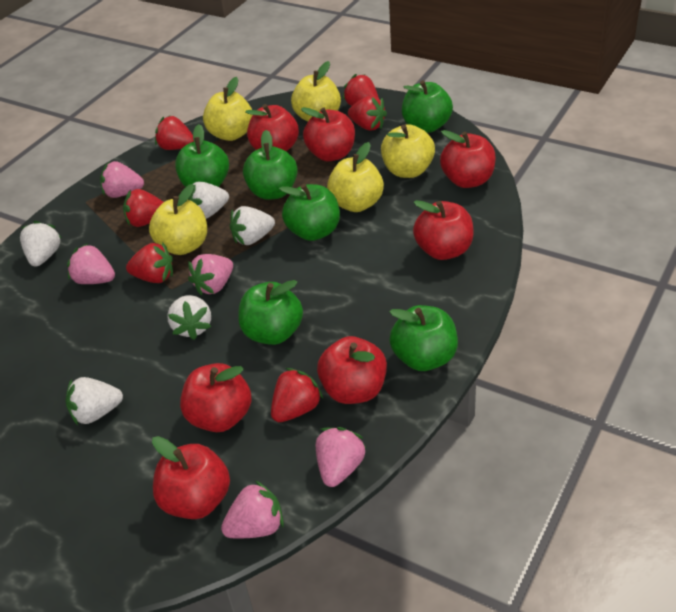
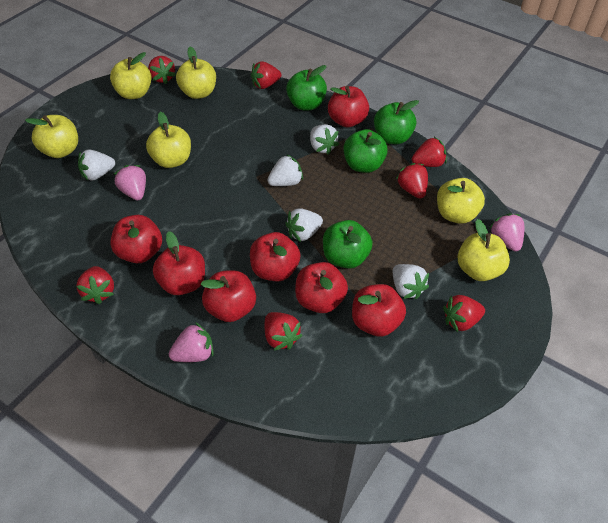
green apple: [175,124,229,187] [238,280,303,345] [243,130,298,200] [279,184,340,241] [389,305,458,371] [402,80,453,133] = 6 -> [286,65,327,110] [323,220,373,269] [343,129,388,173] [374,100,419,144] = 4
pink strawberry: [67,243,115,284] [100,161,144,198] [188,254,233,295] [221,480,284,538] [316,427,367,487] = 5 -> [114,165,146,200] [169,322,214,362] [490,213,524,251] = 3
red strawberry: [123,189,163,227] [126,242,173,283] [155,115,194,150] [271,368,323,422] [342,74,379,106] [348,96,387,131] = 6 -> [77,266,114,304] [148,56,176,84] [251,61,281,89] [265,312,303,351] [396,163,428,199] [412,137,447,167] [443,295,485,332] = 7
yellow apple: [149,184,207,255] [203,77,253,141] [291,61,341,121] [327,142,384,212] [381,124,435,178] = 5 -> [25,115,78,158] [110,52,152,99] [146,112,191,168] [176,46,216,99] [437,178,485,224] [457,219,510,281] = 6

